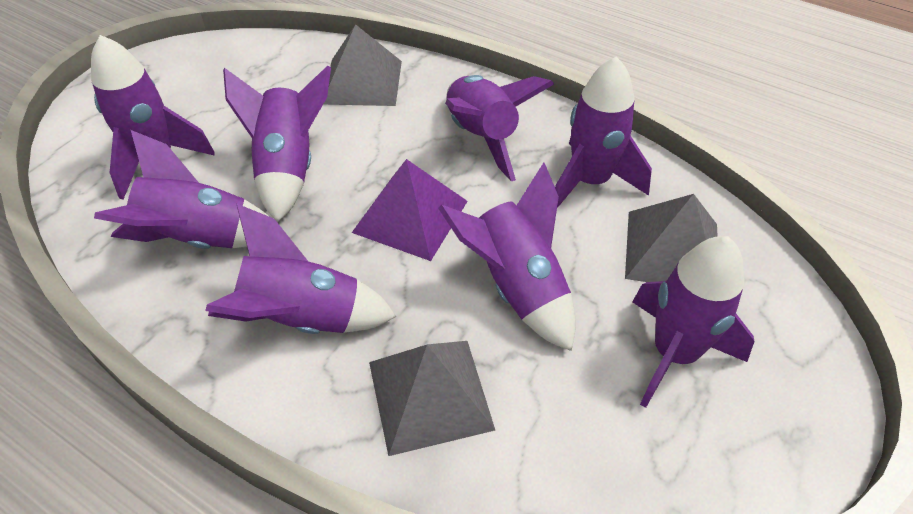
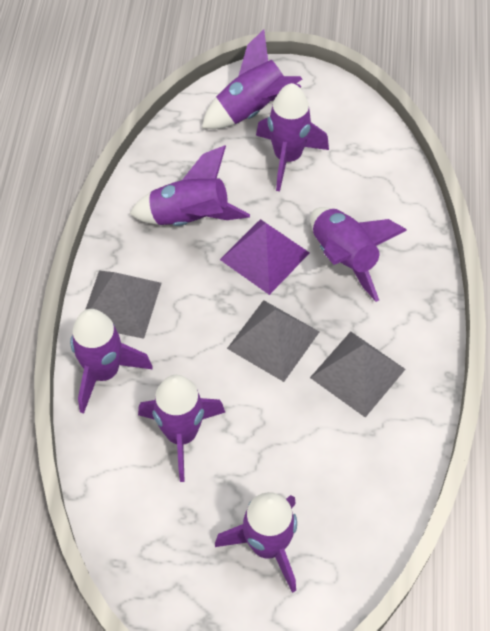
purple rocket: [91,35,215,200] [94,130,270,249] [205,204,396,334] [223,66,331,223] [438,162,576,351] [445,75,554,181] [555,56,652,208] [632,236,755,408] = 8 -> [70,309,153,414] [130,145,250,226] [138,375,225,482] [202,29,302,129] [215,492,297,593] [256,83,329,191] [310,207,407,302] = 7

